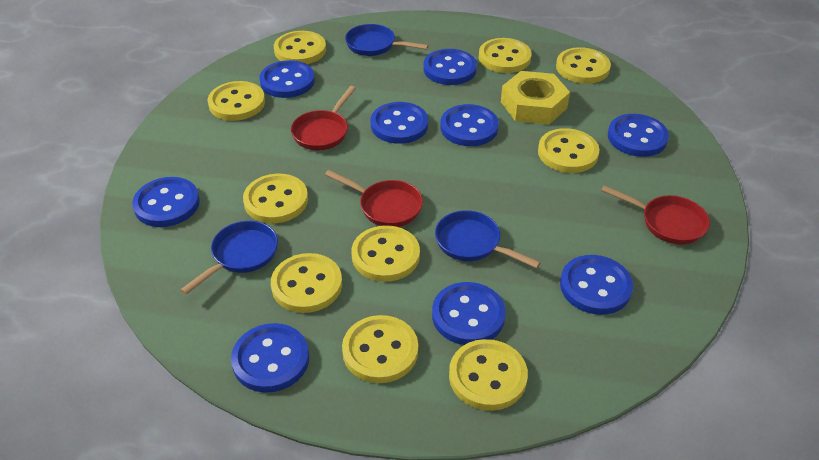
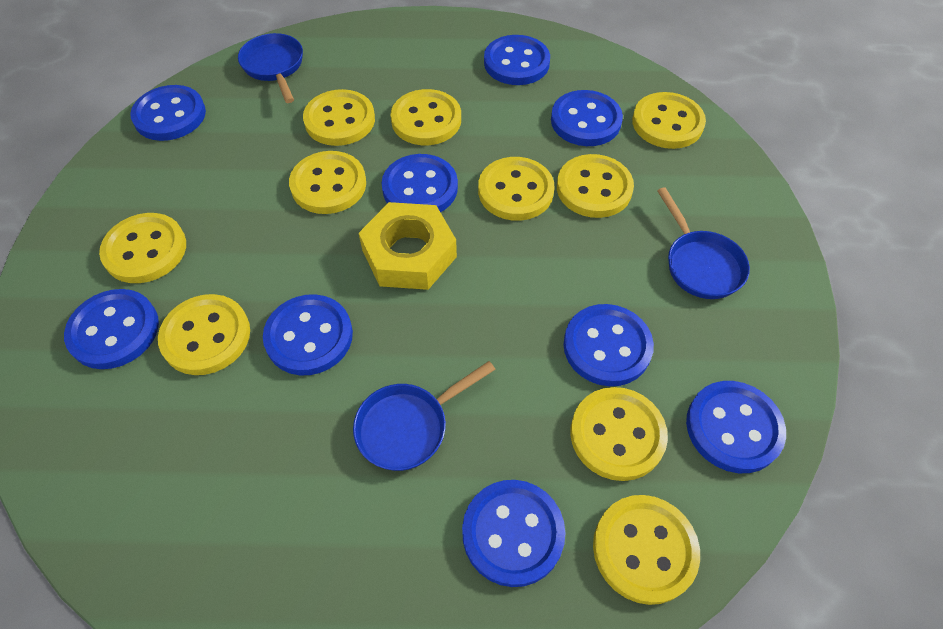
red pan: [291,86,356,150] [325,170,423,227] [601,185,710,245] = 3 -> none = 0

